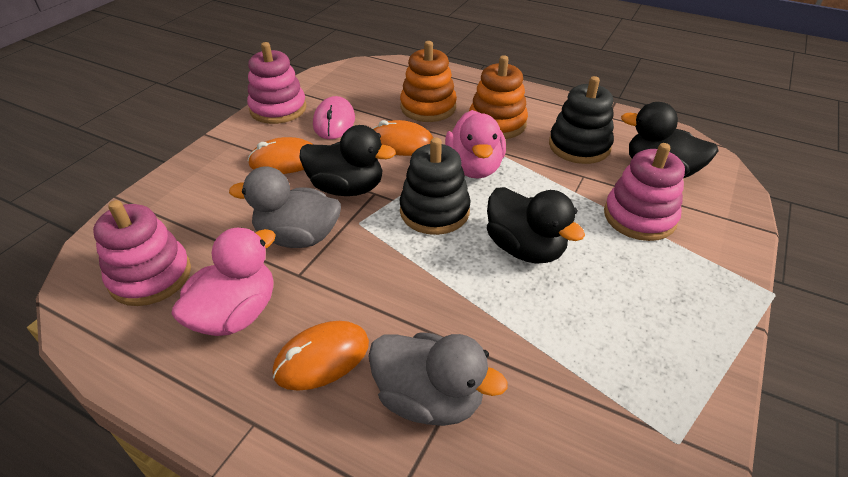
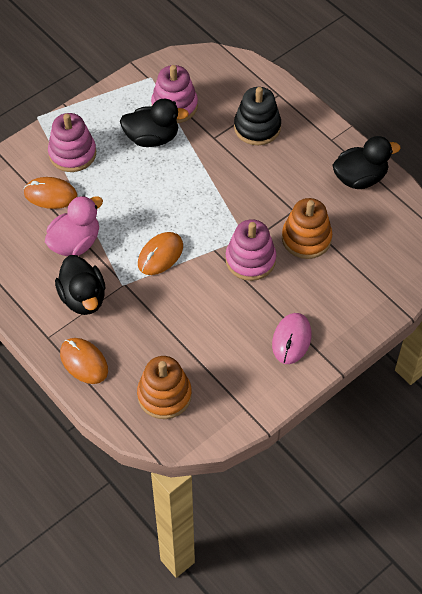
black stacking toy: [399,137,471,235] [549,76,614,164] = 2 -> [234,87,281,145] = 1
grey duck: [229,166,341,248] [368,332,508,426] = 2 -> none = 0
pink duck: [171,228,276,336] [445,110,506,179] = 2 -> [45,195,103,256] = 1

